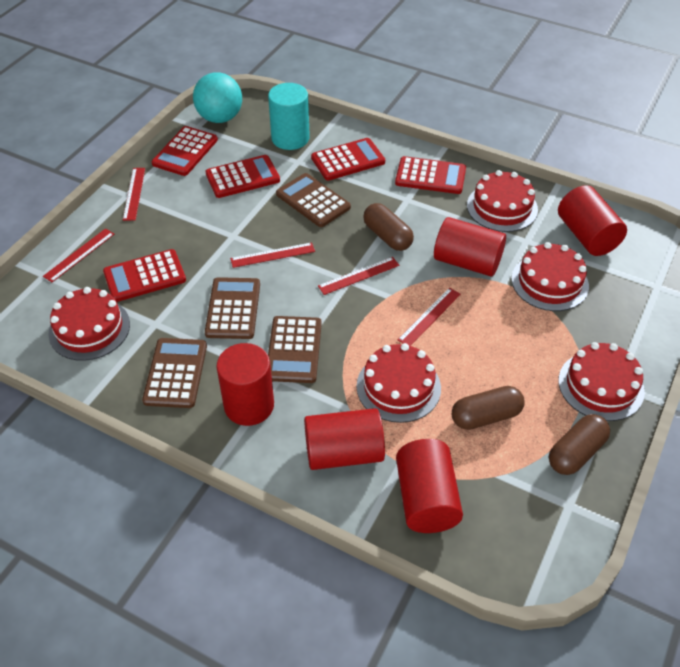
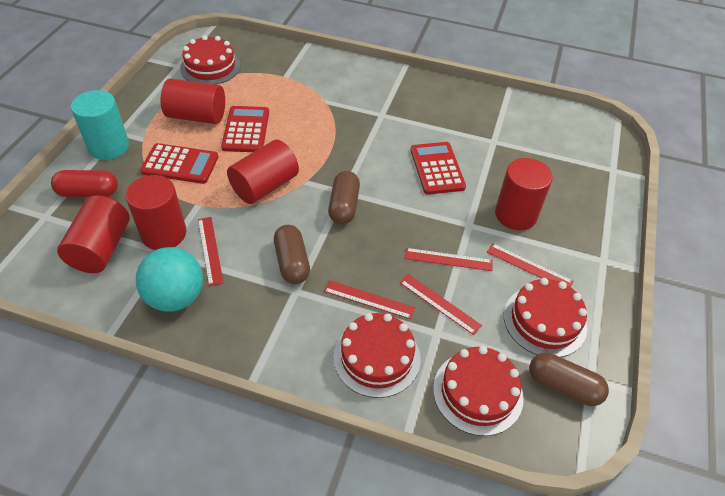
brown calculator: [142,338,207,408] [205,277,260,339] [268,316,322,383] [276,173,351,227] = 4 -> none = 0
red cake: [49,287,130,361] [356,343,441,423] [467,170,538,232] [512,242,589,311] [558,342,645,421] = 5 -> [180,35,241,85] [333,313,420,398] [433,346,524,436] [504,278,587,357] = 4
red calculator: [103,249,186,302] [152,126,218,176] [205,155,280,198] [311,138,385,181] [395,156,466,194] = 5 -> [140,143,218,184] [221,106,269,152] [410,142,466,195] = 3
red capsule: none = 0 -> [51,170,118,197] = 1

